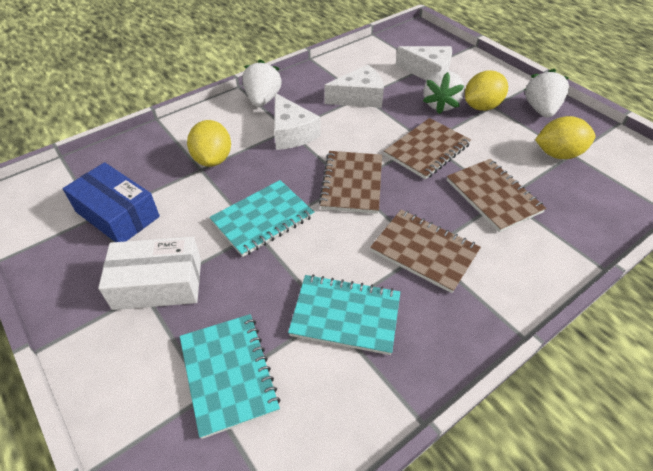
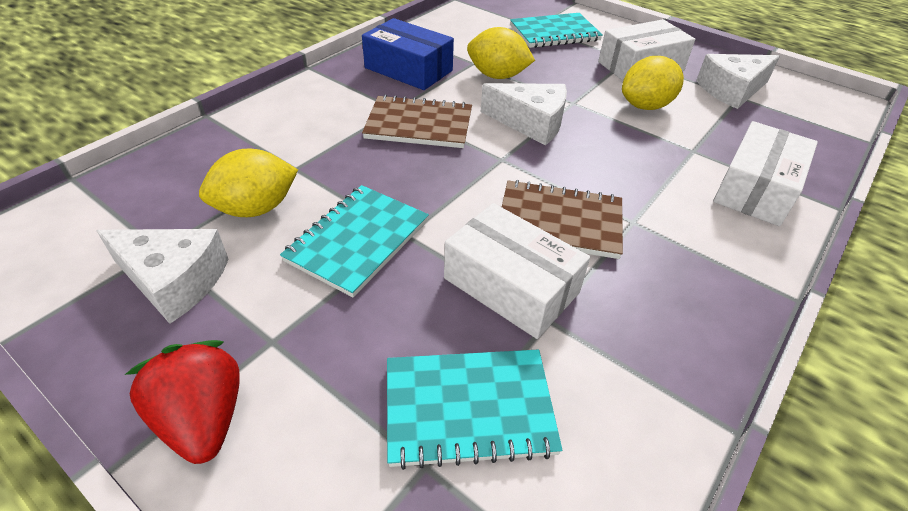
brown notebook: [318,151,382,214] [370,210,481,293] [384,118,471,180] [447,159,546,232] = 4 -> [362,94,472,148] [502,180,623,259] = 2
red strawberry: none = 0 -> [125,340,240,464] = 1
white box: [98,237,201,310] = 1 -> [444,203,590,339] [598,19,695,81] [713,121,818,226] = 3
white strawberry: [242,59,282,107] [423,70,465,114] [525,69,569,118] = 3 -> none = 0

